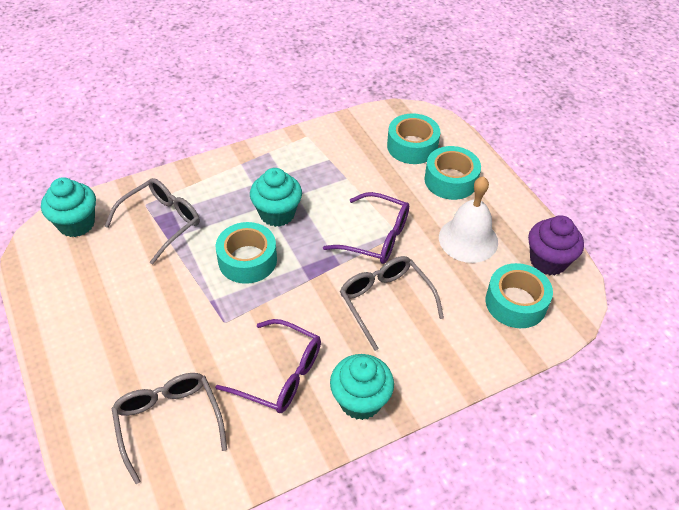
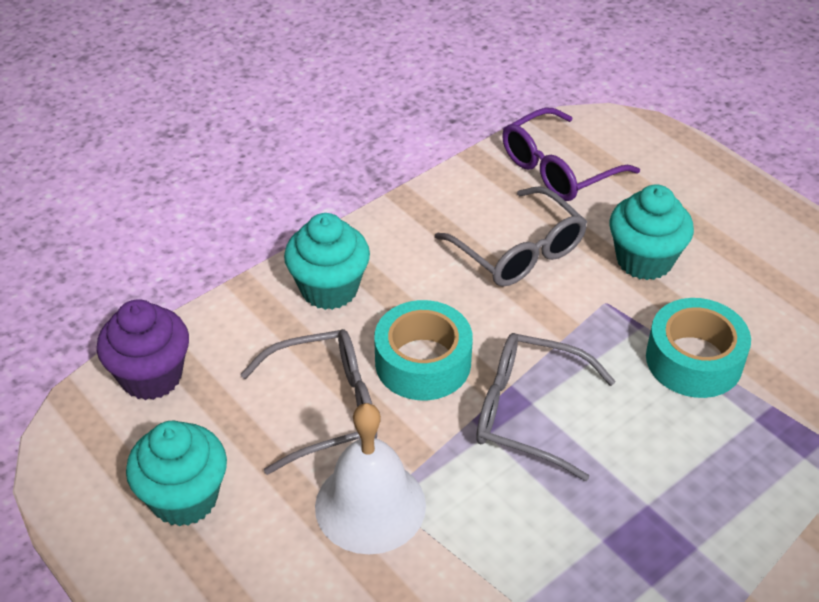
purple glasses: [215,319,321,413] [323,192,409,264] = 2 -> [502,108,640,201] = 1
turquoise tape: [216,222,277,284] [387,113,440,164] [424,146,481,200] [486,263,553,328] = 4 -> [374,300,473,400] [646,298,751,398] = 2

